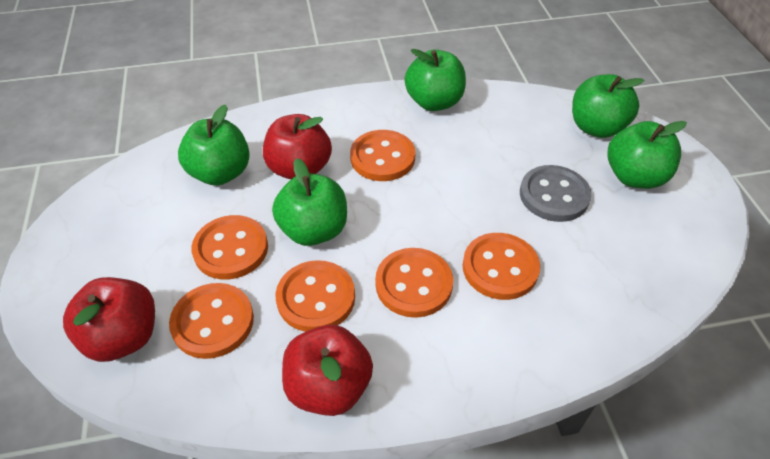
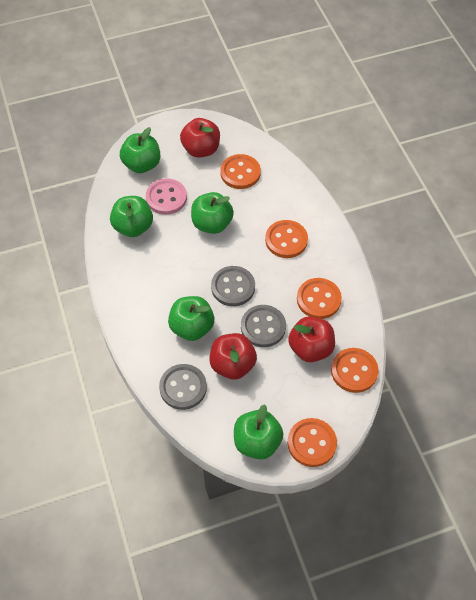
grey button: [520,165,591,222] = 1 -> [159,364,207,410] [211,266,255,306] [241,305,286,347] = 3
orange button: [169,283,254,359] [191,215,268,279] [275,260,355,332] [350,130,416,181] [375,248,453,318] [463,233,540,300] = 6 -> [220,154,261,189] [265,220,308,258] [287,418,337,467] [297,278,342,319] [331,348,379,393] = 5
pink button: none = 0 -> [146,178,187,215] = 1

